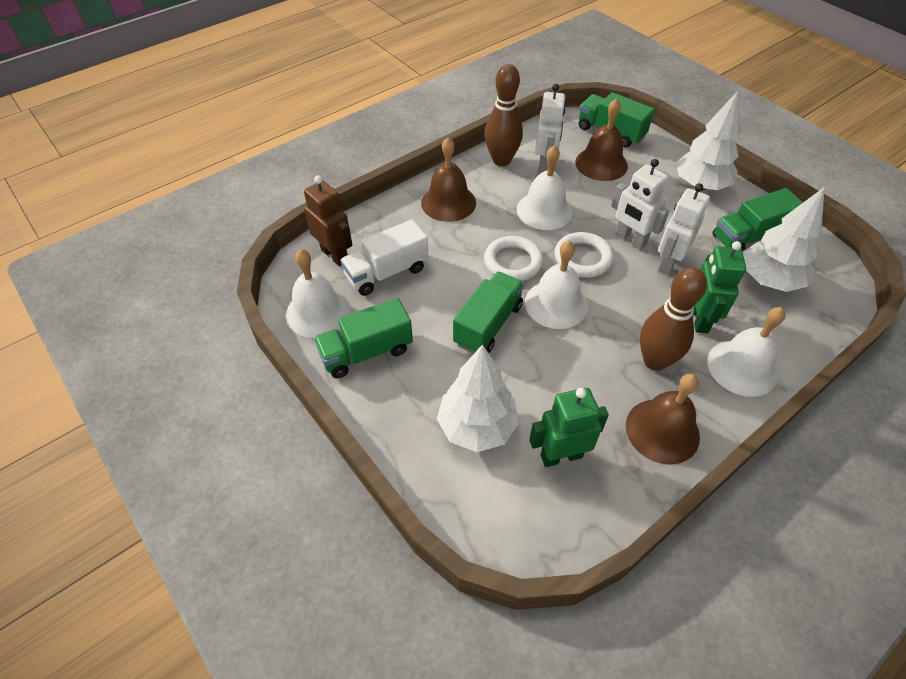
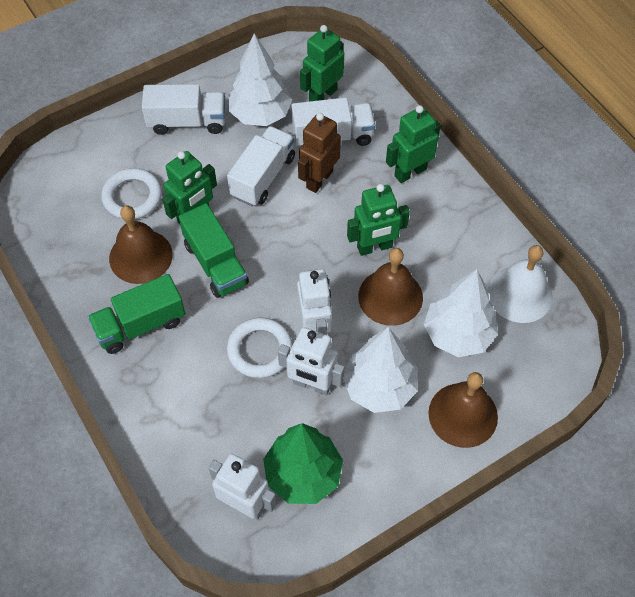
brown bowling pin: [485,64,523,166] [640,267,707,371] = 2 -> none = 0
green robot: [529,388,609,467] [693,241,746,333] = 2 -> [162,151,217,224] [300,25,344,101] [347,184,410,256] [386,105,441,183] = 4
green tree: none = 0 -> [263,423,343,504] = 1
green truck: [314,298,413,378] [453,271,524,354] [579,92,655,148] [713,188,803,252] = 4 -> [88,274,185,354] [179,203,249,298] = 2
white bell: [286,249,350,338] [517,145,573,230] [525,241,588,329] [707,307,786,397] = 4 -> [488,245,553,323] = 1
white truck: [340,219,429,296] = 1 -> [142,84,226,135] [227,126,295,206] [291,97,375,146] = 3

